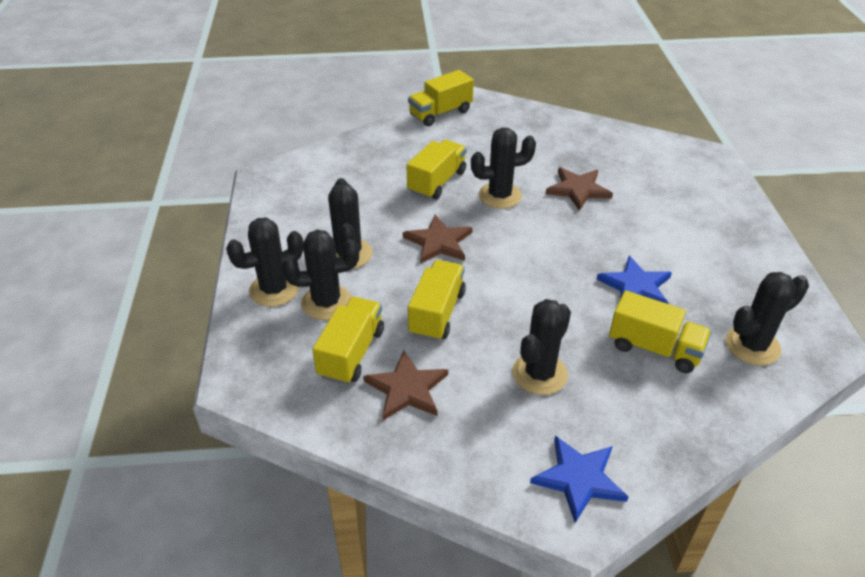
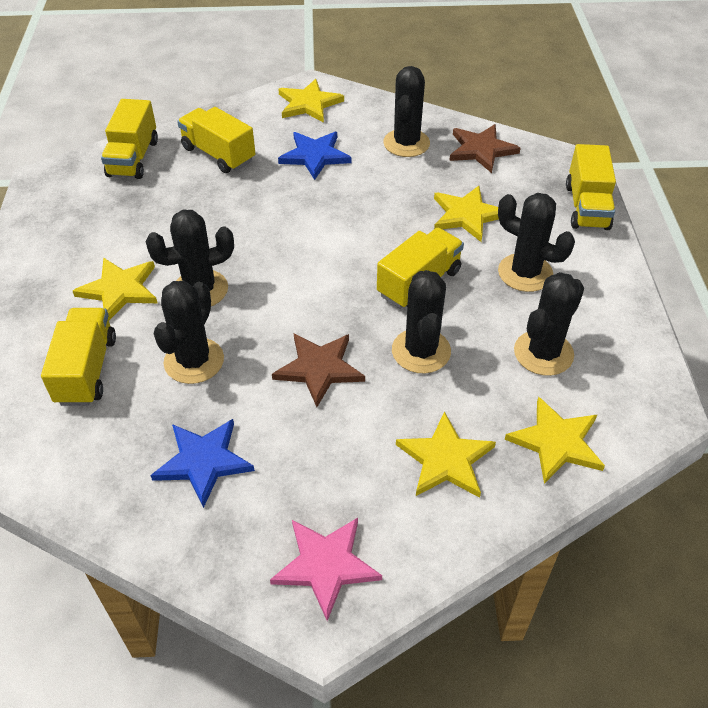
brown star: [363,350,448,420] [403,215,473,264] [546,167,613,211] = 3 -> [272,333,365,407] [449,124,520,173] = 2
pink star: none = 0 -> [270,518,382,621] = 1
yellow star: none = 0 -> [73,257,158,320] [278,79,344,123] [396,411,496,498] [434,186,499,242] [504,397,605,484] = 5

